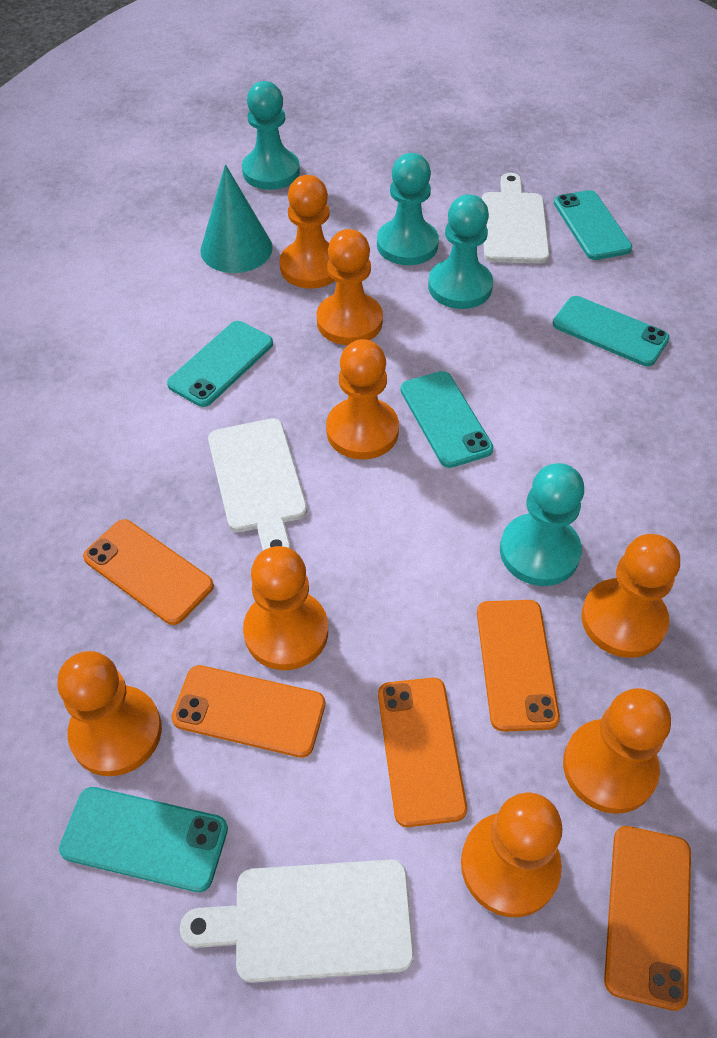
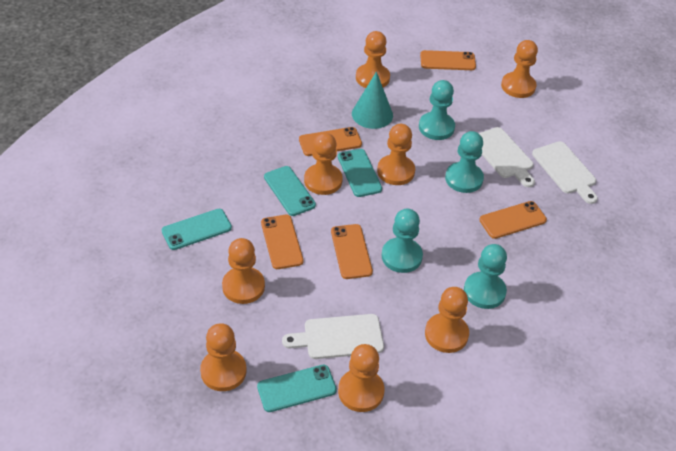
turquoise phone: [59,787,228,892] [167,321,273,407] [400,371,493,468] [553,296,670,366] [554,190,633,260] = 5 -> [162,209,232,250] [257,365,337,412] [264,166,316,216] [338,149,382,197] = 4

